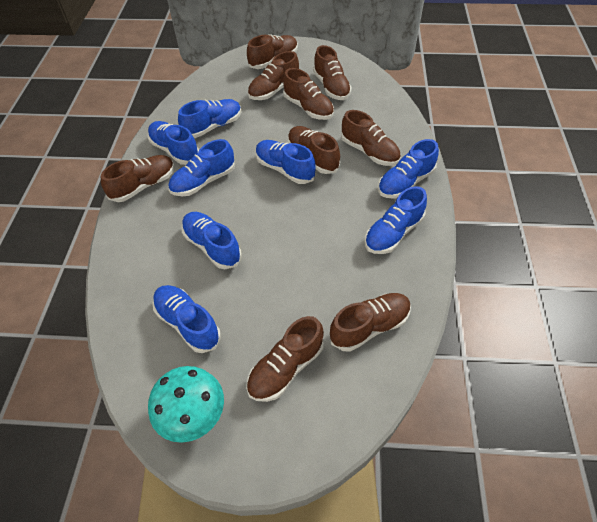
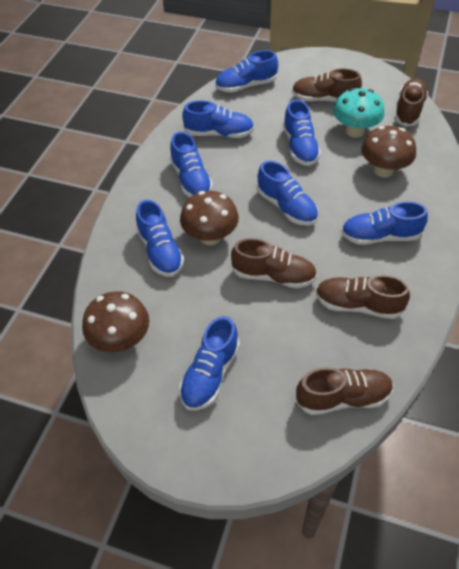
brown mushroom: none = 0 -> [82,291,149,352] [180,191,239,245] [361,126,416,177] = 3
brown shoe: [101,155,175,202] [246,316,324,402] [247,34,298,69] [248,51,299,100] [283,68,334,120] [288,126,340,174] [313,45,352,100] [330,293,411,352] [341,110,401,166] = 9 -> [231,238,317,288] [292,68,362,102] [295,367,393,415] [316,275,410,319] [394,78,428,127] = 5

